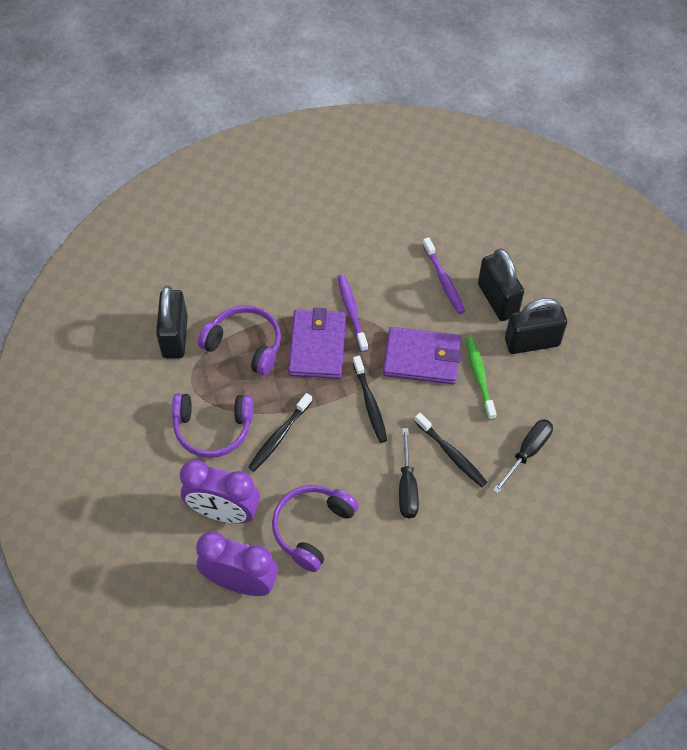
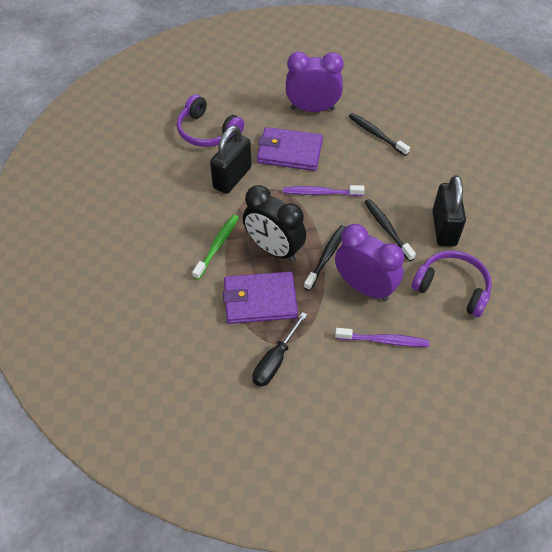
black clock: none = 0 -> [243,185,306,262] = 1
black padlock: [156,286,188,359] [478,248,524,321] [505,298,567,354] = 3 -> [210,125,252,194] [432,175,466,246] = 2
black screwdriver: [399,428,419,518] [493,419,553,494] = 2 -> [252,312,307,387] = 1
purple headphones: [172,393,253,458] [198,305,281,376] [272,485,359,572] = 3 -> [177,95,244,147] [412,250,492,317] = 2

